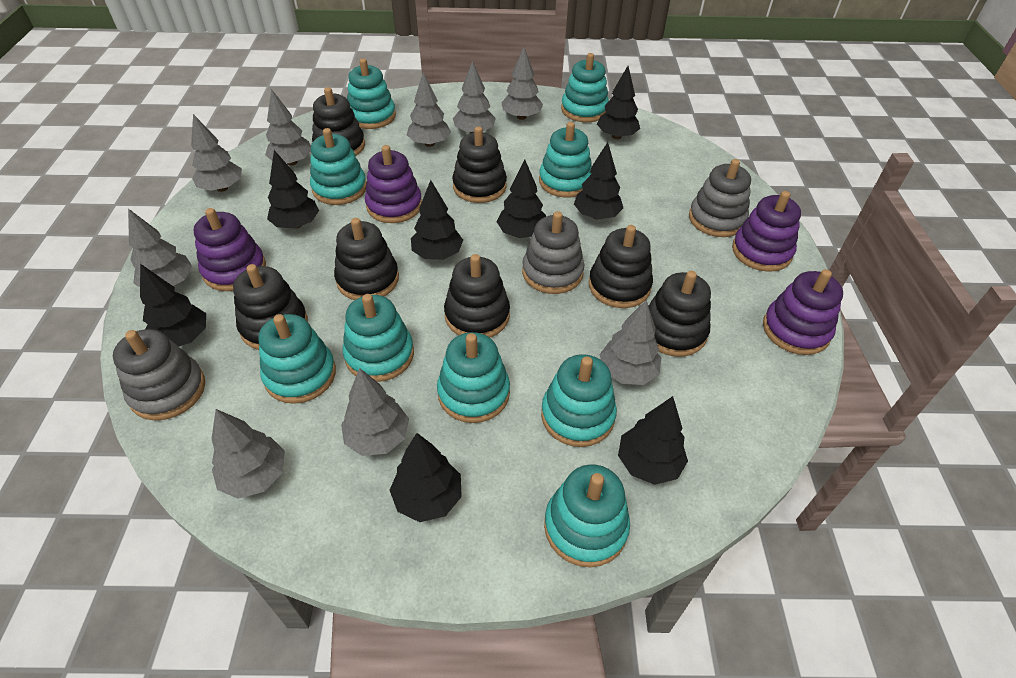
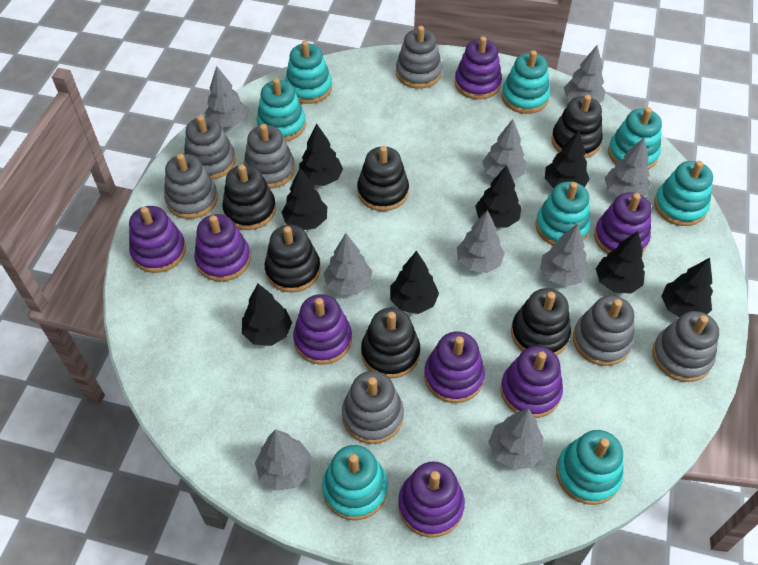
black stacking toy: [233,264,308,350] [312,87,365,156] [334,218,399,300] [444,254,510,337] [452,127,507,203] [589,225,653,308] [649,271,711,357] = 7 -> [222,165,276,230] [264,225,321,293] [357,146,409,211] [361,308,420,379] [511,288,571,355] [551,95,603,158] = 6
grey stacking toy: [113,329,205,421] [522,211,584,294] [689,159,751,237] = 3 -> [164,154,218,219] [184,115,236,180] [243,124,295,189] [342,371,404,444] [396,26,442,89] [573,295,634,366] [652,311,719,382] = 7
purple stacking toy: [194,208,266,291] [365,145,422,223] [732,191,801,272] [763,269,843,355] = 4 -> [129,206,186,273] [194,214,251,282] [293,294,352,365] [398,461,465,538] [424,332,485,403] [454,36,502,99] [500,346,563,418] [594,192,652,254] = 8
turquoise stacking toy: [259,314,336,404] [310,128,367,205] [343,294,414,382] [347,58,396,129] [437,332,510,423] [539,122,592,198] [541,354,617,447] [544,464,630,567] [561,53,609,122] = 9 -> [257,78,306,142] [285,41,332,104] [322,445,388,520] [502,50,550,114] [535,181,591,245] [556,430,623,505] [608,107,662,170] [654,161,713,226] = 8

